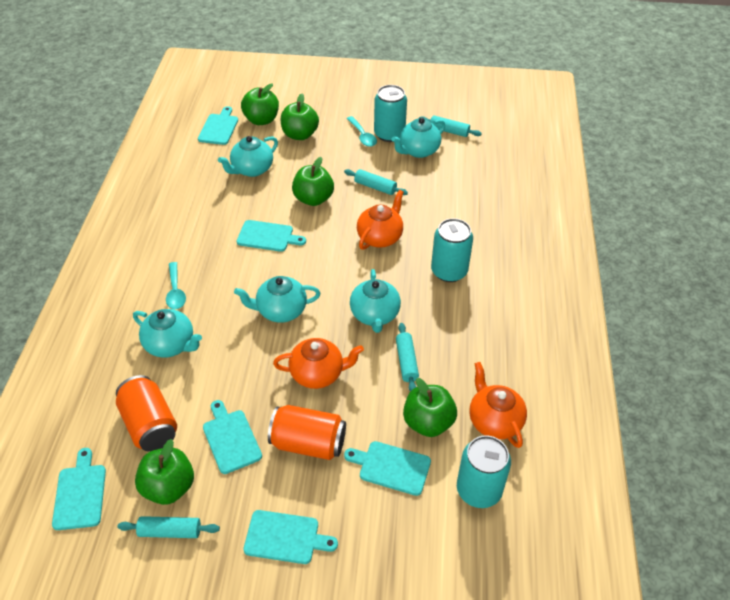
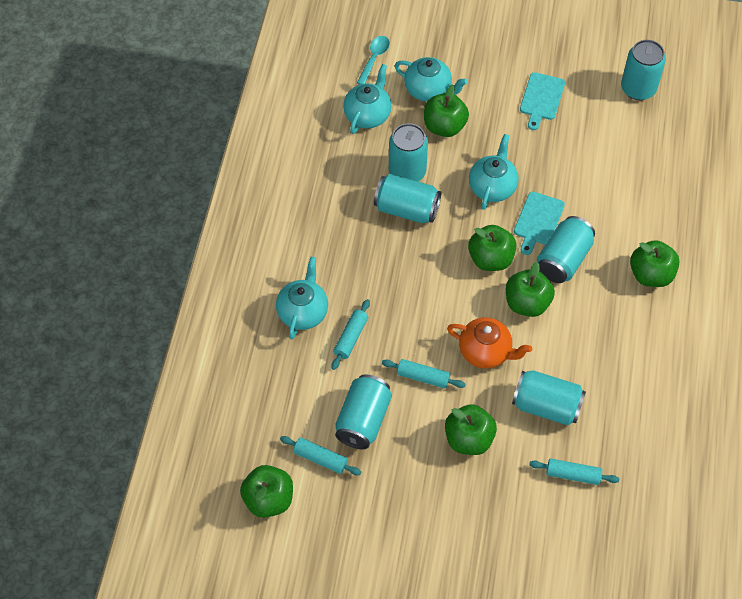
green apple: [135,439,194,505] [241,83,279,125] [281,94,319,140] [292,157,334,206] [403,378,457,437] = 5 -> [240,465,293,518] [424,84,469,137] [445,404,497,455] [468,225,516,271] [506,262,555,317] [630,240,680,287] = 6
orange can: [116,375,177,452] [268,405,346,460] = 2 -> none = 0
orange teapot: [273,338,364,389] [357,190,404,250] [469,362,527,448] = 3 -> [447,317,532,369] = 1
turquoise can: [374,85,407,142] [431,218,473,282] [457,435,511,508] = 3 -> [335,374,392,449] [374,174,441,223] [389,123,428,181] [512,370,586,425] [537,216,595,283] [621,40,666,100] = 6
turquoise cutting board: [52,448,106,530] [198,106,238,145] [203,400,262,474] [237,220,306,252] [244,510,338,564] [344,441,431,496] = 6 -> [514,192,565,255] [520,72,565,130] = 2
turquoise spoon: [166,262,186,309] [347,116,377,147] = 2 -> [357,36,390,84] = 1
turquoise teapot: [133,309,202,358] [218,136,278,177] [234,276,321,323] [350,269,401,333] [391,118,445,158] = 5 -> [276,257,328,339] [343,64,392,134] [395,57,468,102] [469,134,519,210] = 4

